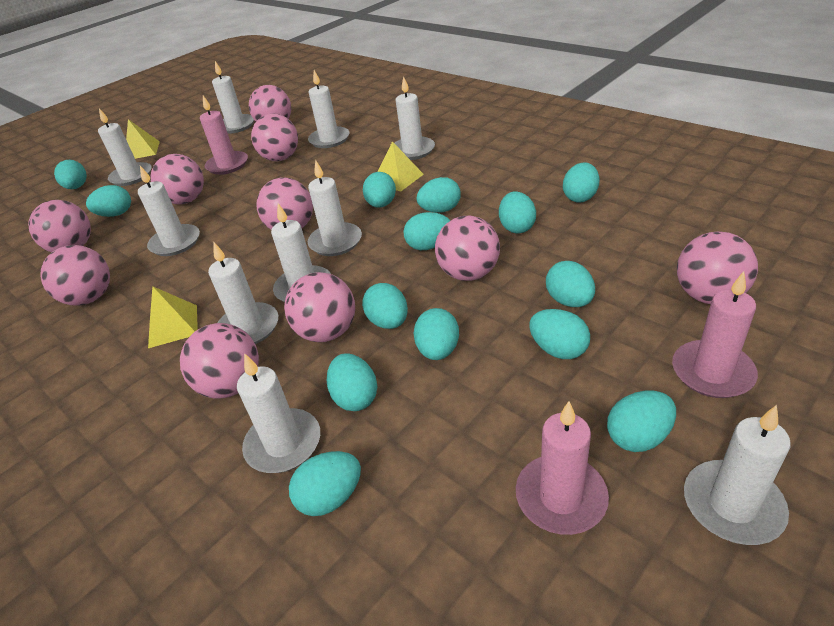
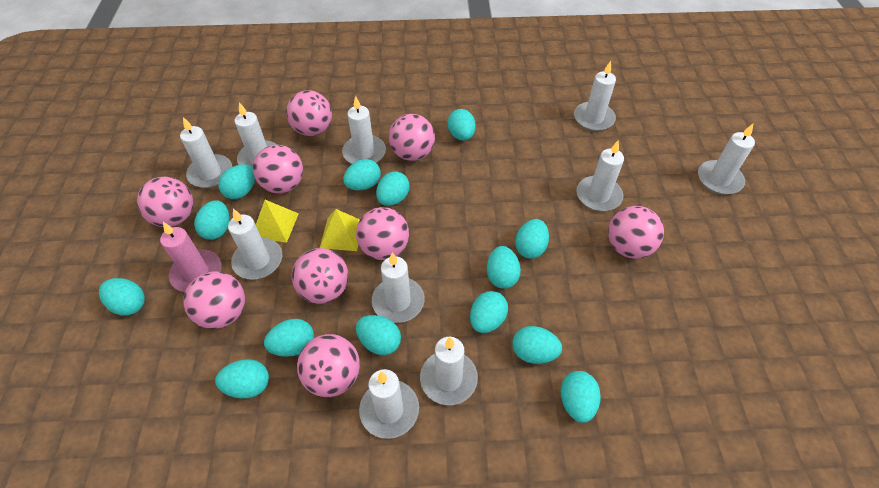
pink ball: [28,200,91,252] [40,245,110,306] [151,154,204,205] [180,323,259,399] [249,85,291,121] [251,114,298,161] [256,178,313,229] [284,272,355,342] [435,216,500,281] [677,231,758,304] = 10 -> [137,177,193,227] [183,271,245,329] [253,145,303,194] [286,90,332,136] [292,248,348,304] [297,334,360,397] [356,207,409,260] [389,114,435,161] [608,206,664,259] = 9
pink candle: [200,96,248,175] [516,401,609,535] [672,271,758,398] = 3 -> [160,222,221,292] = 1
yellow pyramid: [126,119,160,159] [148,286,198,348] [378,141,424,192] = 3 -> [256,200,299,243] [320,209,360,251] = 2

